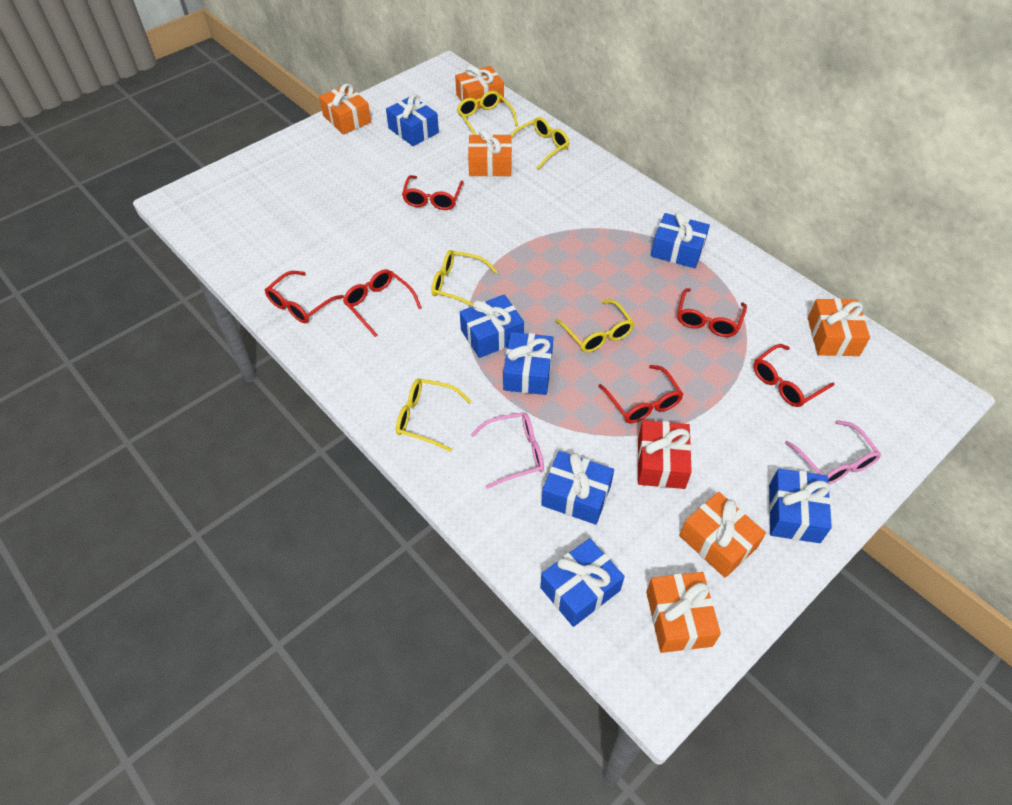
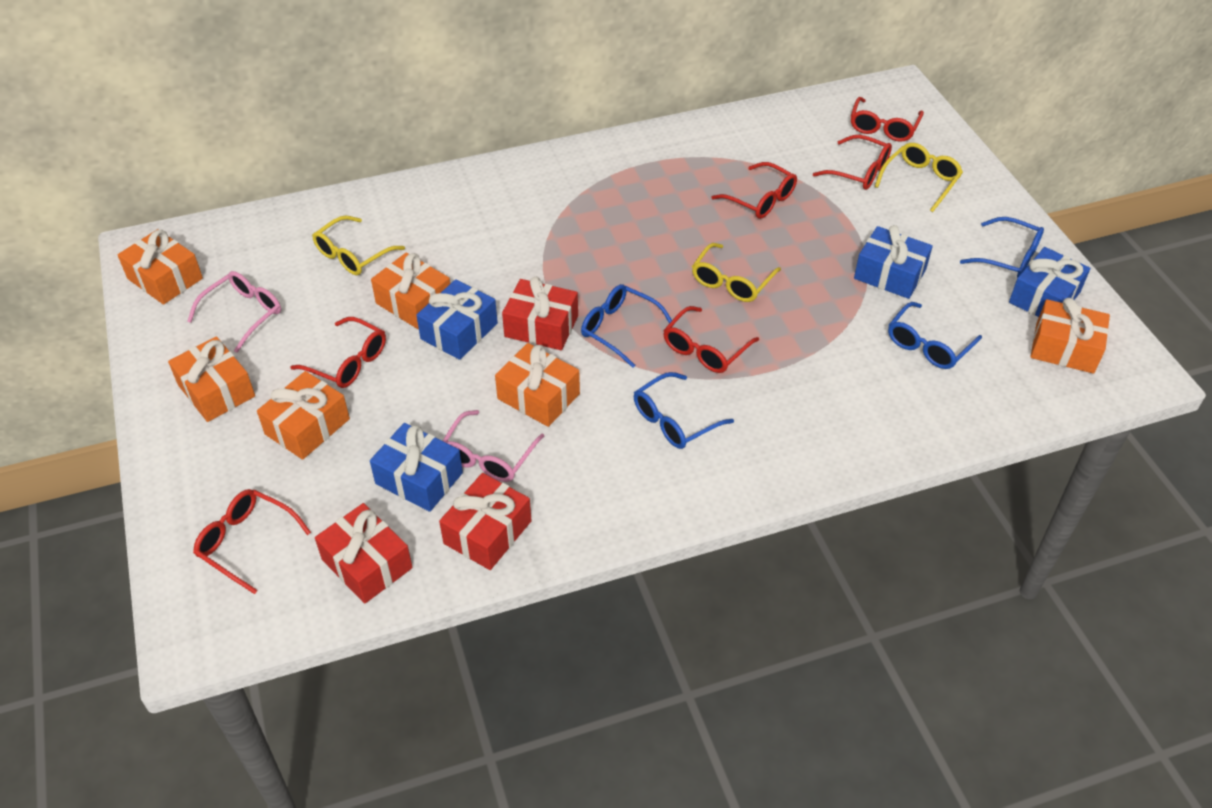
blue gift: [386,94,439,146] [460,294,524,358] [503,332,553,395] [540,538,625,627] [541,451,614,525] [651,211,710,268] [769,469,832,543] = 7 -> [370,423,463,512] [416,279,498,360] [854,225,933,299] [1009,247,1090,317] = 4
blue glasses: none = 0 -> [581,284,675,368] [634,372,734,449] [888,302,982,369] [960,217,1044,278] = 4
red gift: [637,420,692,489] = 1 -> [315,503,413,604] [439,473,532,570] [502,277,578,350] = 3
yellow glasses: [396,379,471,452] [432,250,497,307] [457,91,518,135] [511,117,569,170] [555,300,634,353] = 5 -> [312,216,405,275] [692,243,781,302] [875,143,963,212] = 3

